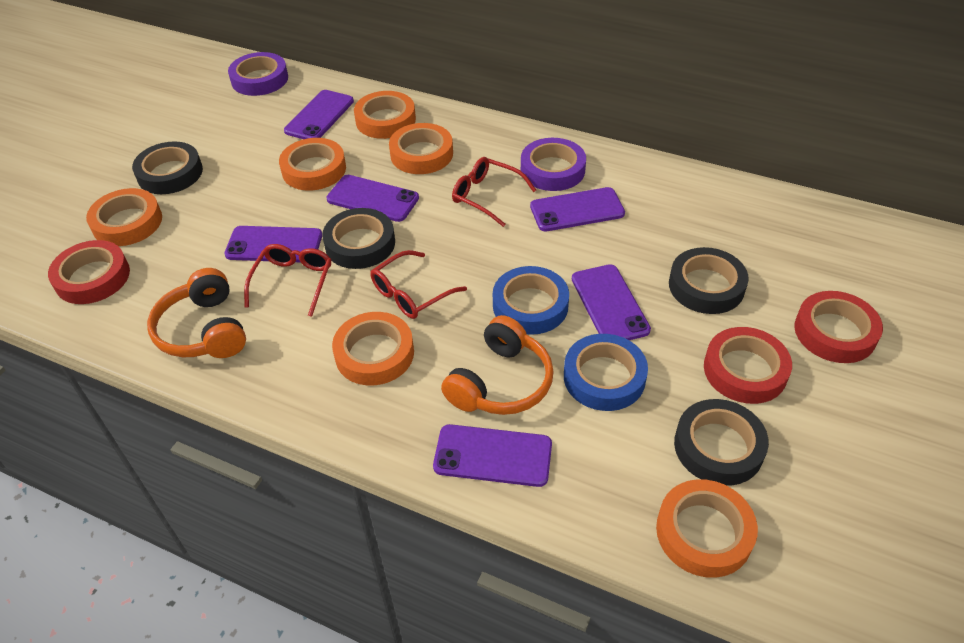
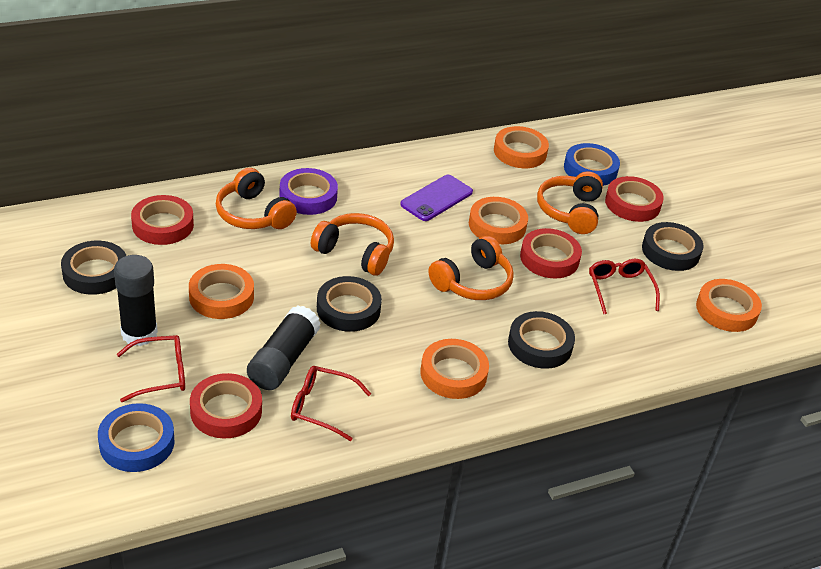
black glue stick: none = 0 -> [114,255,158,346] [247,305,321,390] = 2
orange headphones: [147,268,246,358] [441,315,554,415] = 2 -> [216,168,297,229] [311,213,394,276] [428,236,514,300] [537,171,603,234] = 4
orange tape: [86,188,162,246] [279,138,346,190] [332,312,414,385] [354,91,416,139] [389,123,453,174] [656,479,758,578] = 6 -> [189,264,254,319] [420,339,489,399] [469,197,528,244] [494,126,549,168] [696,279,762,332] = 5
purple phone: [224,226,322,262] [284,90,354,139] [327,175,419,222] [433,424,552,487] [530,187,625,231] [572,264,651,340] = 6 -> [400,175,473,221] = 1
purple tape: [228,52,288,96] [521,138,586,191] = 2 -> [279,168,338,215] = 1
red tape: [48,240,130,304] [704,327,792,404] [794,291,883,363] = 3 -> [131,195,194,245] [190,373,262,438] [520,228,582,278] [605,176,664,222] = 4

